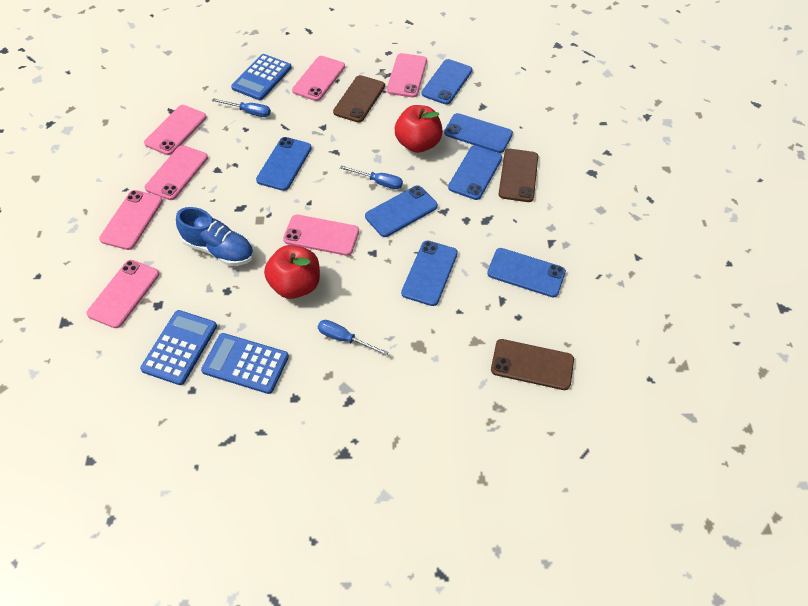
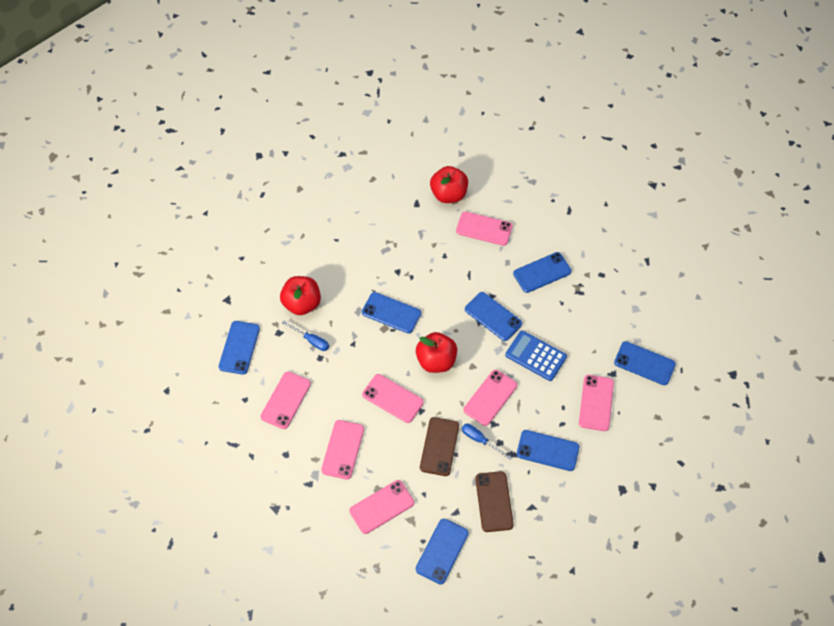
blue calculator: [140,310,217,385] [201,333,289,394] [231,54,292,100] = 3 -> [505,330,567,381] = 1
blue screwdriver: [212,98,271,117] [318,320,388,356] [340,165,403,189] = 3 -> [282,321,329,351] [462,424,512,460] = 2
blue shoe: [176,207,254,266] = 1 -> none = 0
brown phone: [333,75,385,123] [491,339,574,390] [499,149,538,202] = 3 -> [420,417,459,476] [475,471,514,532] = 2
red apple: [264,245,320,299] [395,105,443,153] = 2 -> [280,276,321,315] [416,332,457,373] [430,166,468,203] = 3

